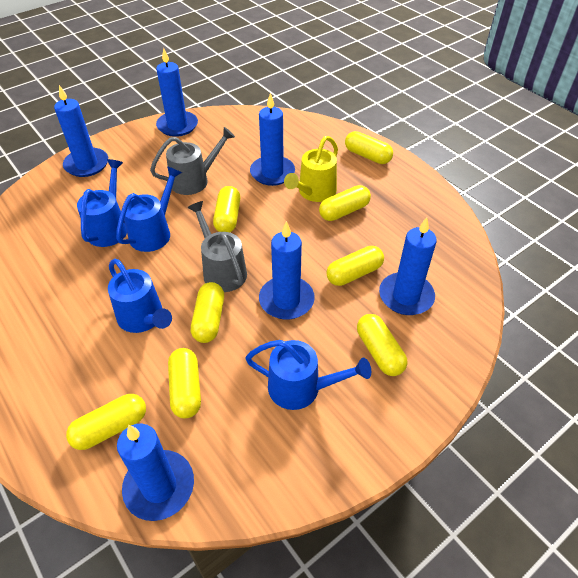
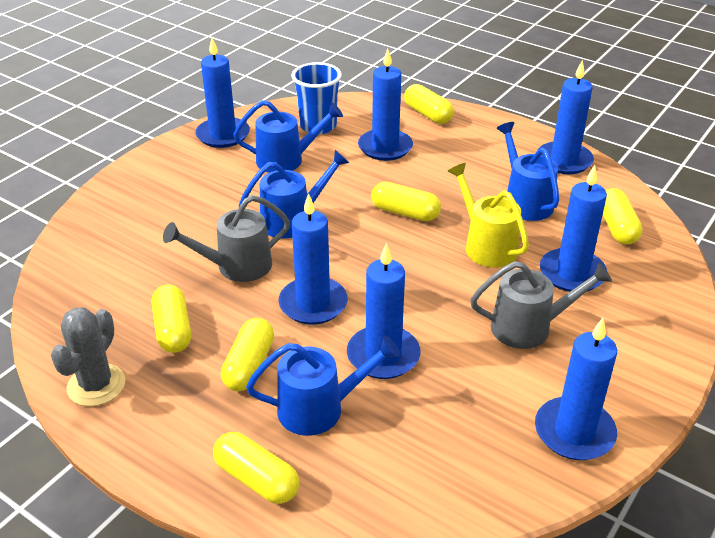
blue candle: [54,85,108,177] [117,424,194,521] [156,48,198,137] [250,93,295,186] [259,221,315,320] [379,217,437,315] = 6 -> [195,38,250,148] [278,193,348,325] [347,242,421,379] [358,49,413,161] [535,318,617,460] [537,60,594,174] [540,165,607,292] = 7
blue cup: none = 0 -> [292,62,342,134] = 1
grey cactus: none = 0 -> [51,307,126,406] = 1
yellow capsule: [66,394,146,450] [168,348,201,418] [191,282,224,343] [213,186,240,232] [319,185,371,221] [326,246,384,286] [345,131,393,164] [357,314,408,376] = 8 -> [152,284,191,353] [213,432,299,504] [221,318,274,391] [371,182,441,221] [404,84,454,124] [603,188,642,245] = 6

